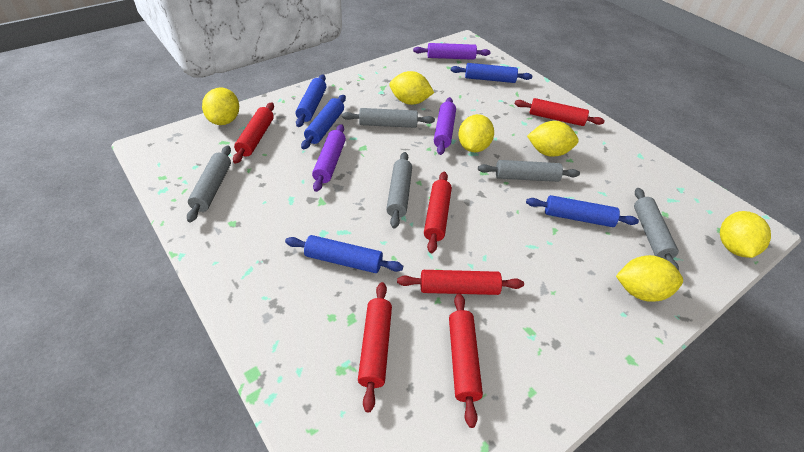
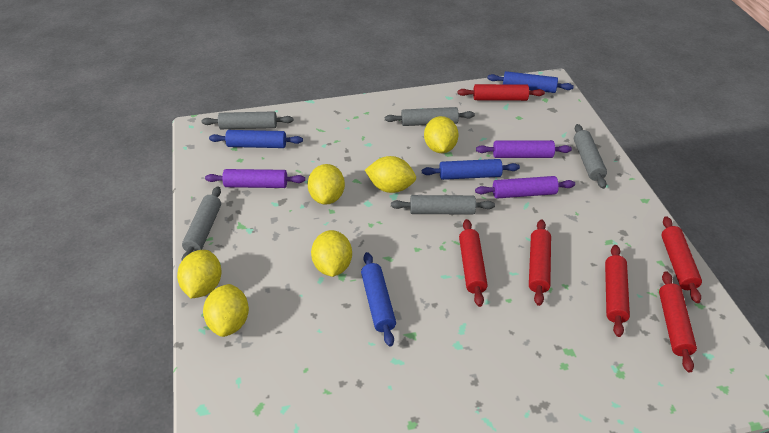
blue rolling pin: [285,235,403,273] [296,74,326,127] [301,95,346,149] [451,63,532,83] [526,195,639,227] = 5 -> [209,130,303,148] [361,252,396,347] [422,159,520,180] [487,71,574,93] = 4

